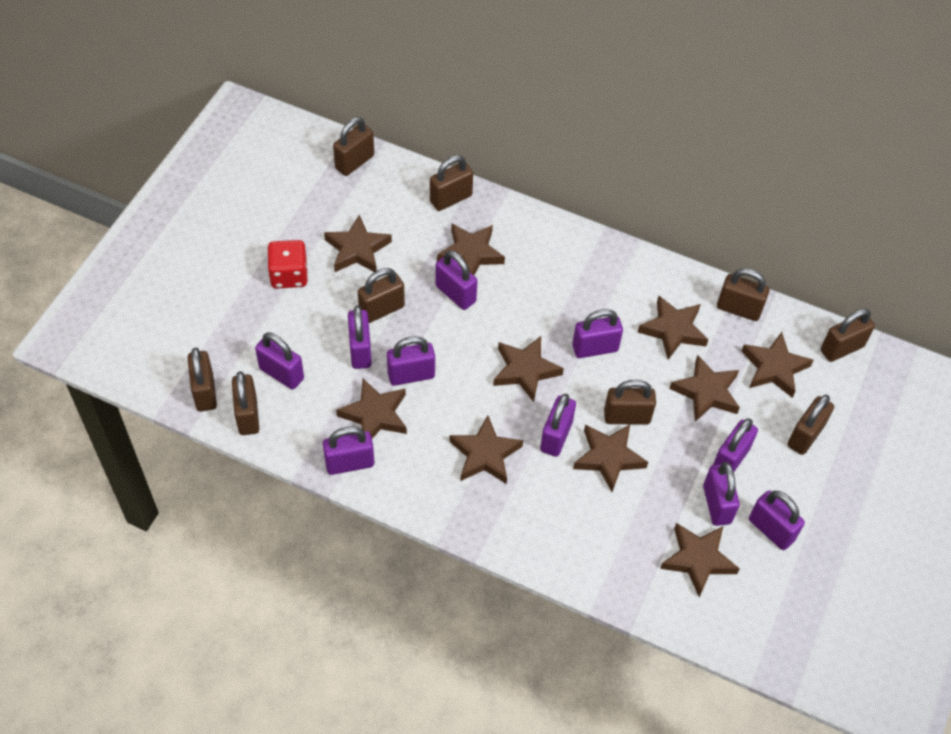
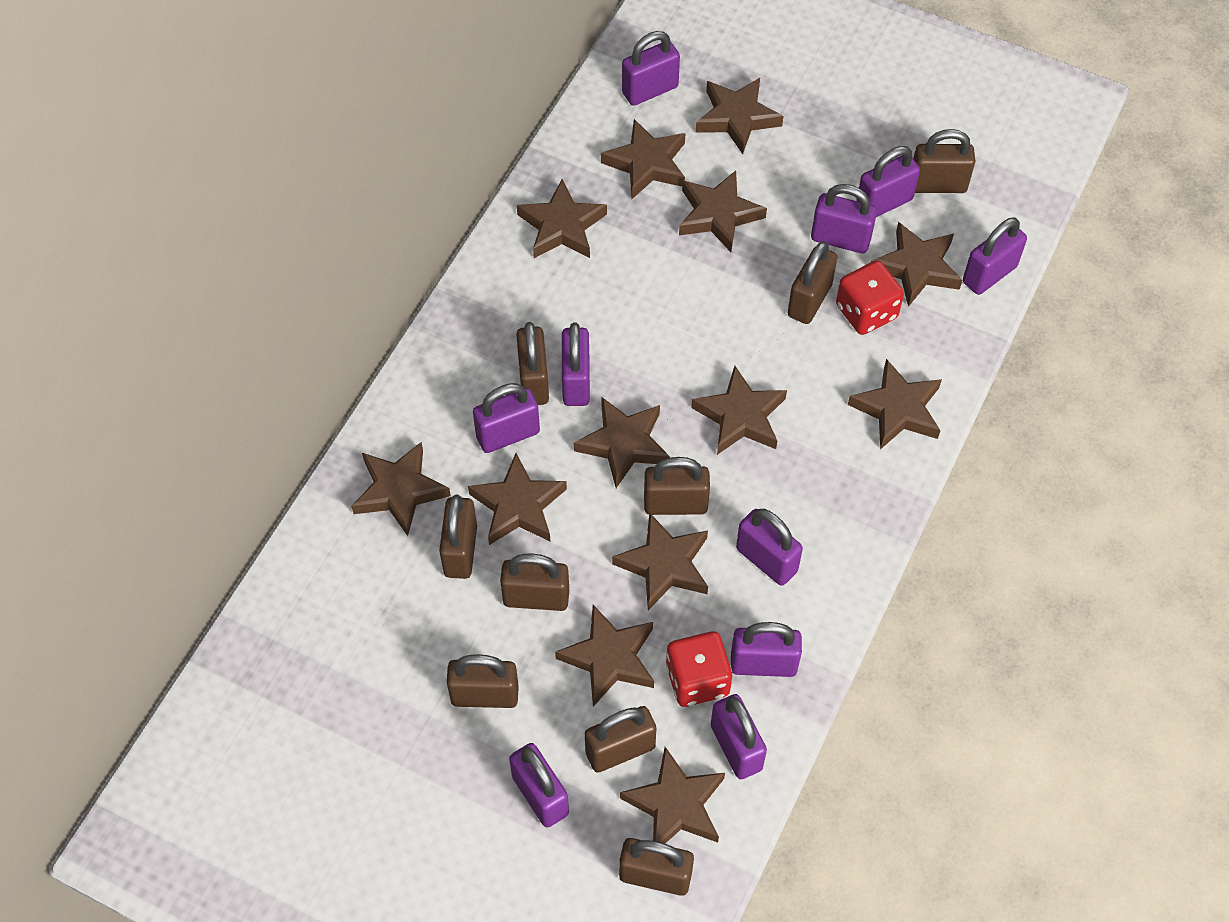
brown star: [324,215,392,272] [336,378,407,438] [437,223,505,275] [449,415,523,484] [493,336,564,402] [573,424,648,492] [638,296,708,360] [660,523,740,597] [670,355,740,422] [741,332,814,398] = 10 -> [351,442,451,536] [468,453,567,545] [517,179,607,258] [555,605,654,707] [574,397,670,488] [601,119,685,199] [612,512,708,610] [620,747,725,844] [679,171,767,252] [691,366,787,455] [696,78,783,154] [848,359,942,450] [871,222,962,307] = 13
red dice: [267,240,307,289] = 1 -> [666,631,732,707] [836,260,904,335] = 2

